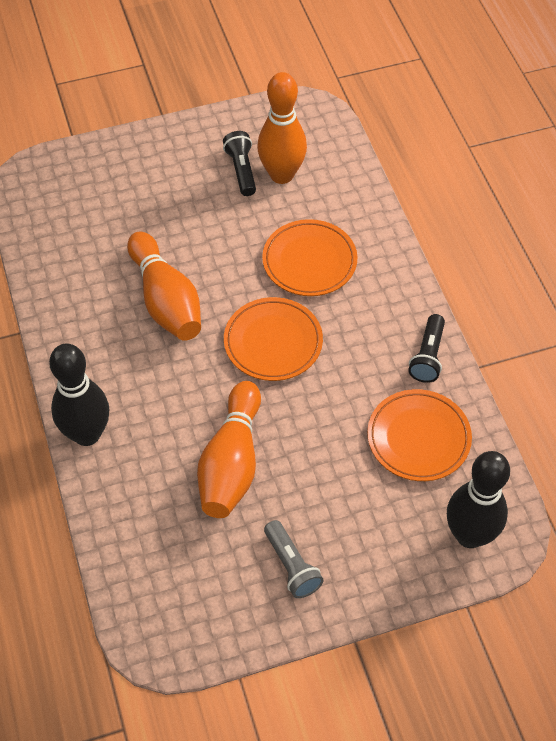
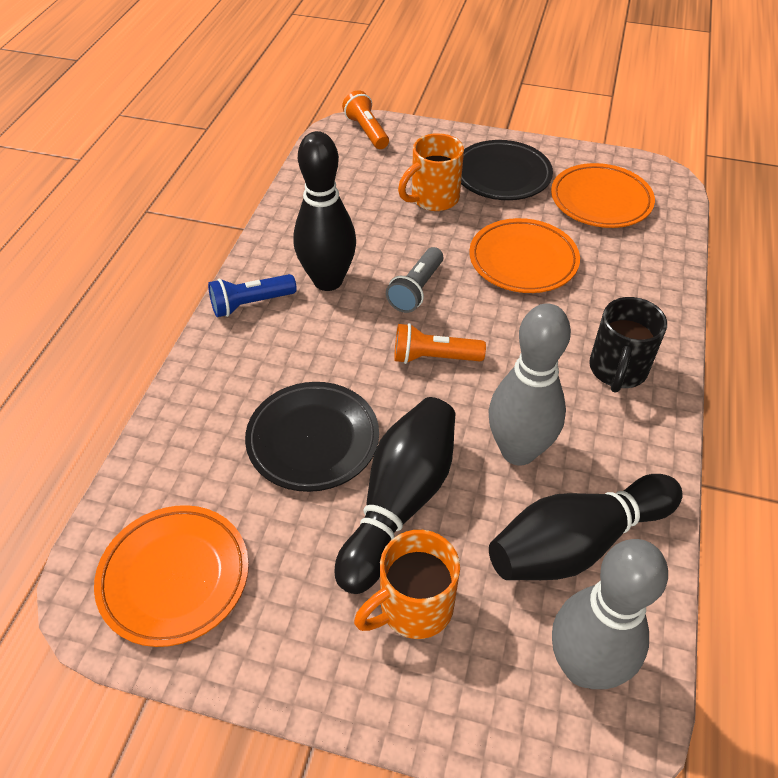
black bowling pin: [49,344,109,446] [447,451,510,548] = 2 -> [293,131,356,291] [335,397,455,594] [489,474,683,580] = 3
black flashlight: [223,131,256,196] [408,314,445,383] = 2 -> none = 0
black mug: none = 0 -> [589,297,667,393] = 1
black plate: none = 0 -> [245,382,379,492] [461,140,553,200] = 2
blue flashlight: none = 0 -> [208,274,297,317] = 1
grey bowling pin: none = 0 -> [488,303,571,466] [552,539,668,689] = 2
orange bowling pin: [127,232,201,341] [197,381,261,518] [257,72,307,184] = 3 -> none = 0
orange flashlight: none = 0 -> [342,90,389,149] [394,323,486,364] = 2
orange mug: none = 0 -> [354,530,460,639] [398,133,464,211] = 2

